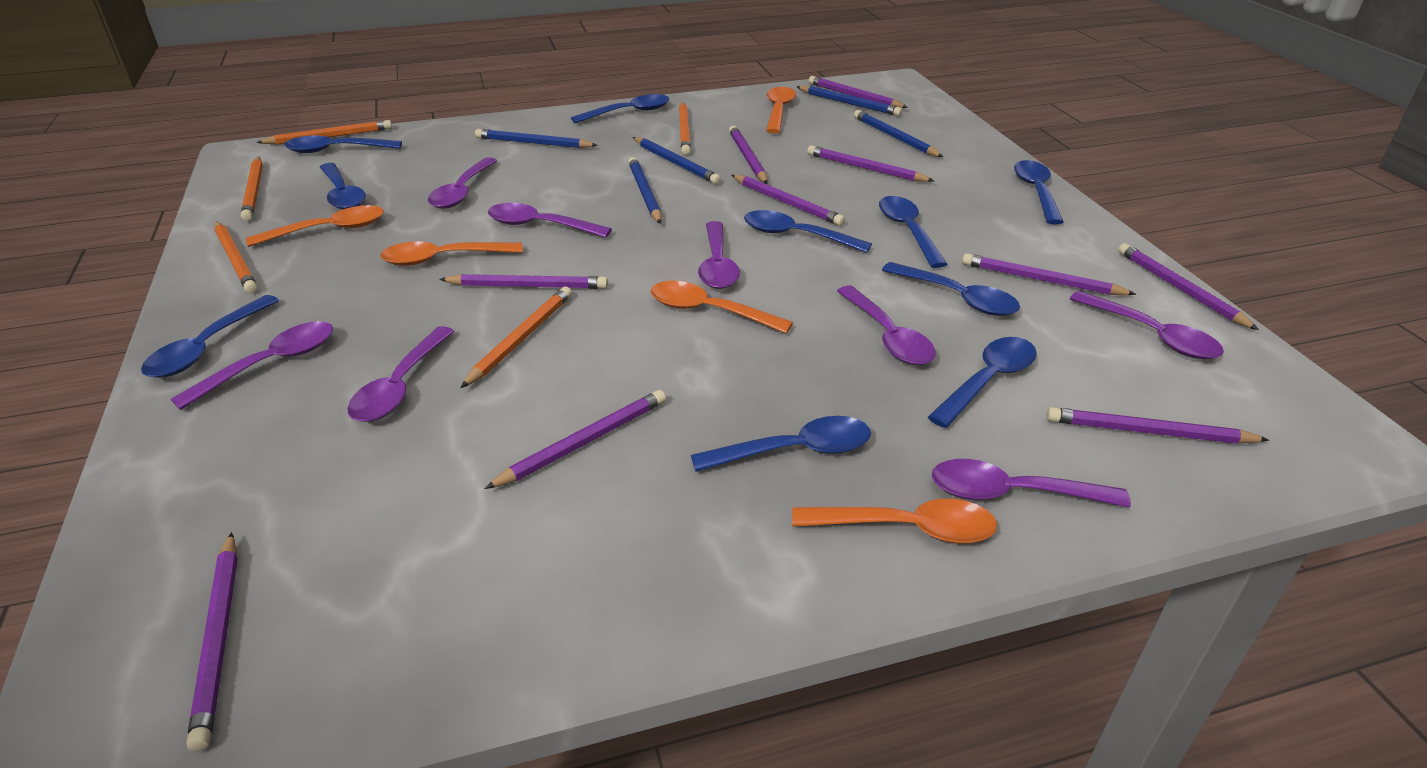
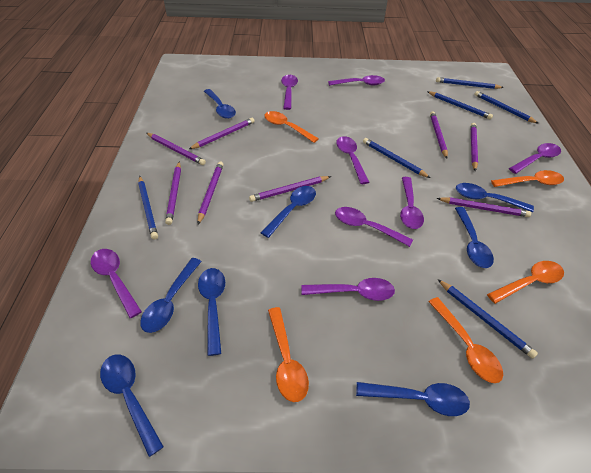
blue pencil: [475,129,598,148] [628,157,661,224] [633,137,721,184] [797,86,902,116] [854,110,943,157] = 5 -> [138,176,158,240] [363,138,430,178] [427,91,493,119] [436,77,504,89] [437,279,538,359] [474,91,539,124] = 6
blue spoon: [141,295,279,378] [284,136,402,153] [320,163,366,209] [571,94,669,124] [691,416,871,472] [744,210,872,253] [879,196,947,268] [882,262,1020,316] [928,337,1037,428] [1014,160,1063,224] = 10 -> [100,355,164,457] [140,258,202,333] [198,268,225,356] [204,89,236,119] [261,186,316,238] [356,382,470,416] [455,207,494,268] [456,183,534,212] = 8
orange pencil: [215,221,258,293] [241,156,263,221] [256,120,392,144] [461,287,572,388] [679,102,691,155] = 5 -> none = 0
purple pencil: [187,532,238,752] [439,274,608,289] [484,390,666,489] [729,126,768,184] [732,175,845,226] [807,145,934,182] [808,76,908,108] [962,253,1136,295] [1047,407,1269,444] [1118,243,1259,330] = 10 -> [146,133,206,165] [165,161,181,225] [189,118,254,149] [198,161,224,224] [249,176,331,202] [430,111,448,159] [437,197,531,217] [471,123,478,171] = 8

